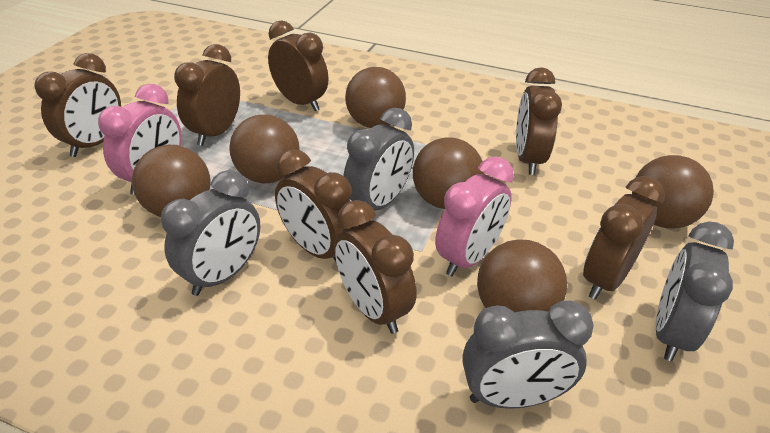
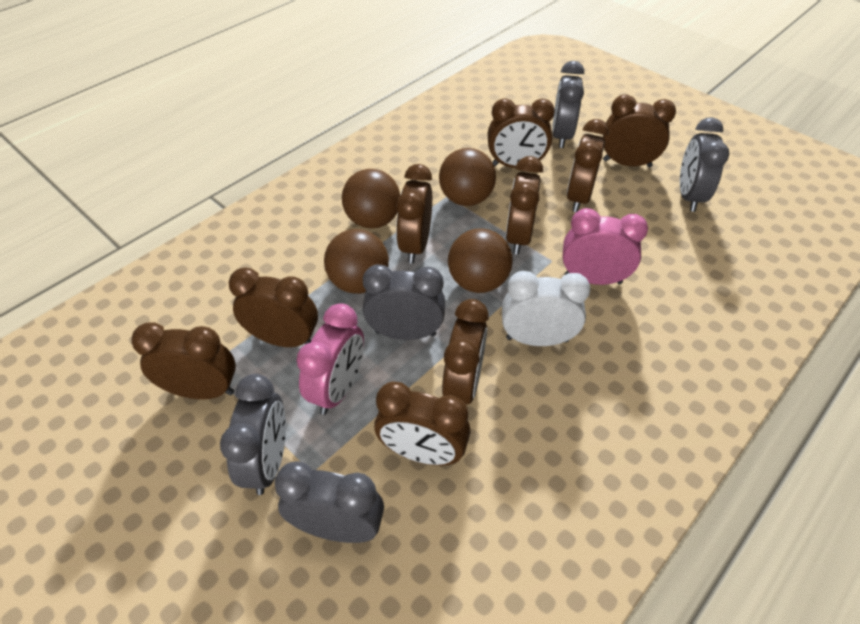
brown ball: [132,145,210,217] [229,114,299,184] [345,67,406,128] [413,137,484,209] [477,239,567,312] [632,155,714,229] = 6 -> [324,229,389,294] [342,169,400,228] [439,148,496,206] [448,228,512,293] = 4
brown clock: [34,53,121,157] [174,44,240,146] [268,20,328,111] [275,149,352,262] [334,200,417,334] [516,67,562,175] [583,176,665,300] = 7 -> [131,322,236,399] [229,267,318,347] [374,382,471,466] [396,164,432,263] [442,299,489,405] [488,98,555,168] [506,156,543,255] [567,119,609,212] [603,94,676,167] = 9
grey clock: [161,170,260,296] [343,108,414,210] [462,301,594,409] [656,221,734,361] = 4 -> [220,374,286,495] [275,461,384,543] [363,264,445,340] [552,61,584,148] [680,117,730,212] = 5
white clock: none = 0 -> [502,271,590,346] = 1

